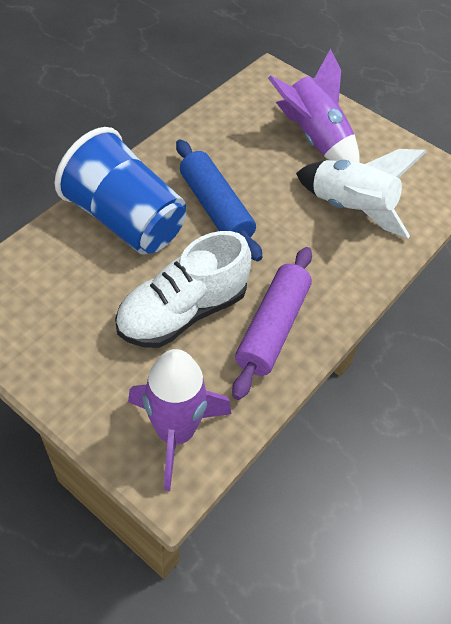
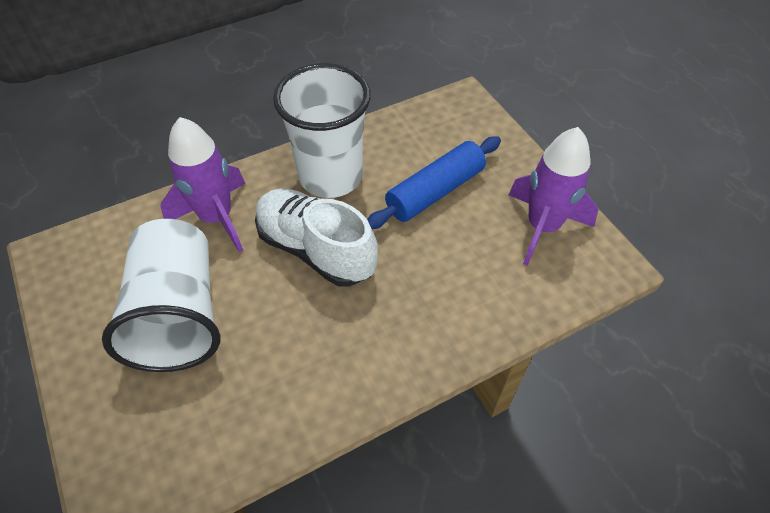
blue cup: [55,127,186,255] = 1 -> none = 0
purple rolling pin: [232,247,312,400] = 1 -> none = 0
white cup: none = 0 -> [102,219,220,372] [273,63,371,198] = 2
white rocket: [296,149,426,238] = 1 -> none = 0

